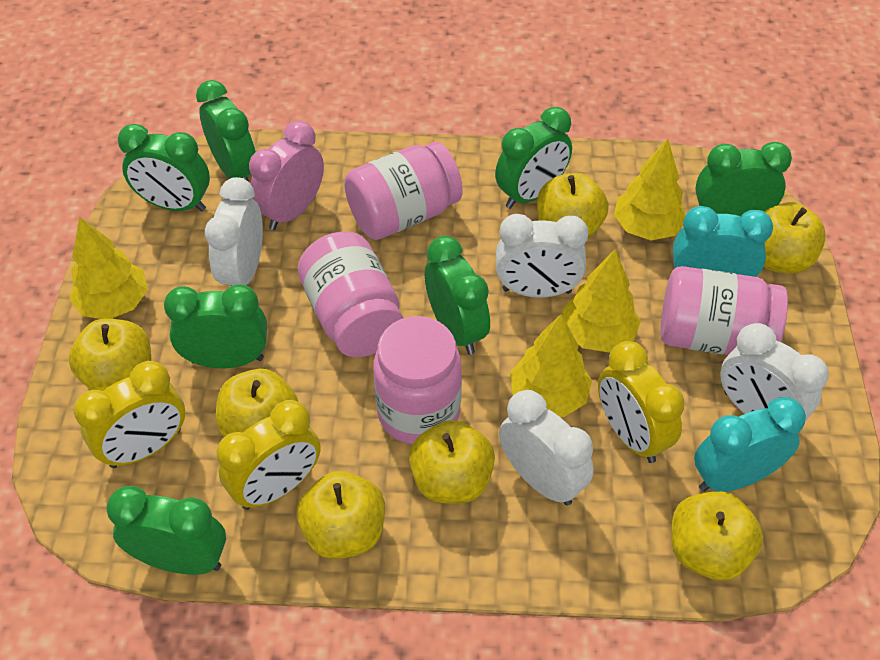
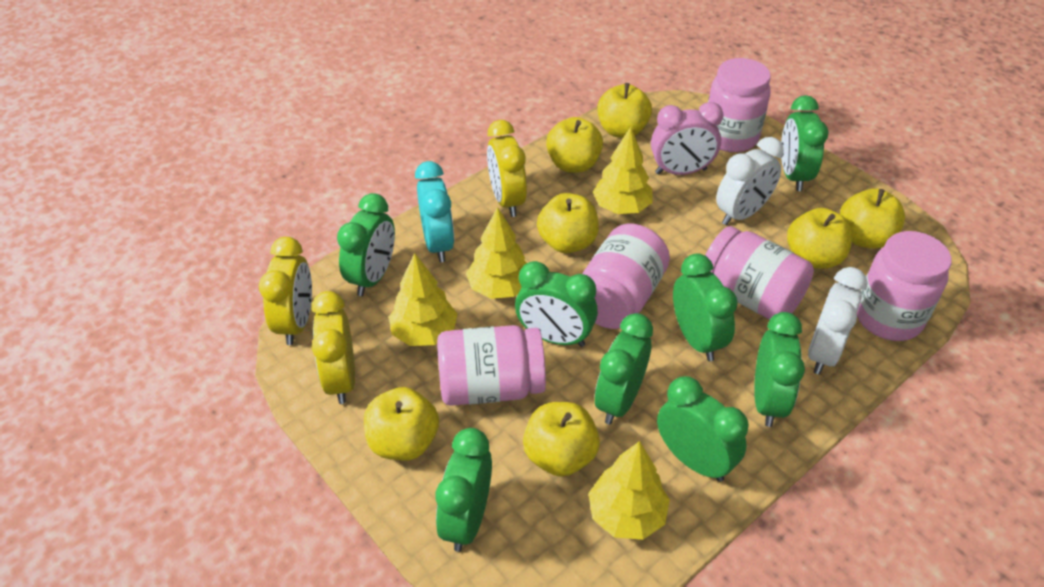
green clock: [106,486,226,575] [118,124,210,212] [164,284,267,368] [196,80,256,182] [424,236,490,355] [495,107,572,209] [695,142,792,217] = 7 -> [337,193,395,296] [435,428,492,552] [515,261,598,347] [595,313,653,424] [657,376,749,482] [673,254,738,361] [754,312,805,427] [781,95,829,191] = 8
pink jar: [298,232,403,357] [344,142,463,240] [373,316,462,445] [661,266,788,355] = 4 -> [437,325,546,406] [583,224,670,329] [705,226,814,320] [708,58,771,152] [857,231,952,341] = 5
turquoise clock: [673,206,773,277] [694,397,806,492] = 2 -> [415,161,454,262] = 1
white clock: [205,177,263,286] [496,214,589,298] [499,390,594,506] [720,323,829,422] = 4 -> [716,137,784,225] [808,267,868,374] = 2

